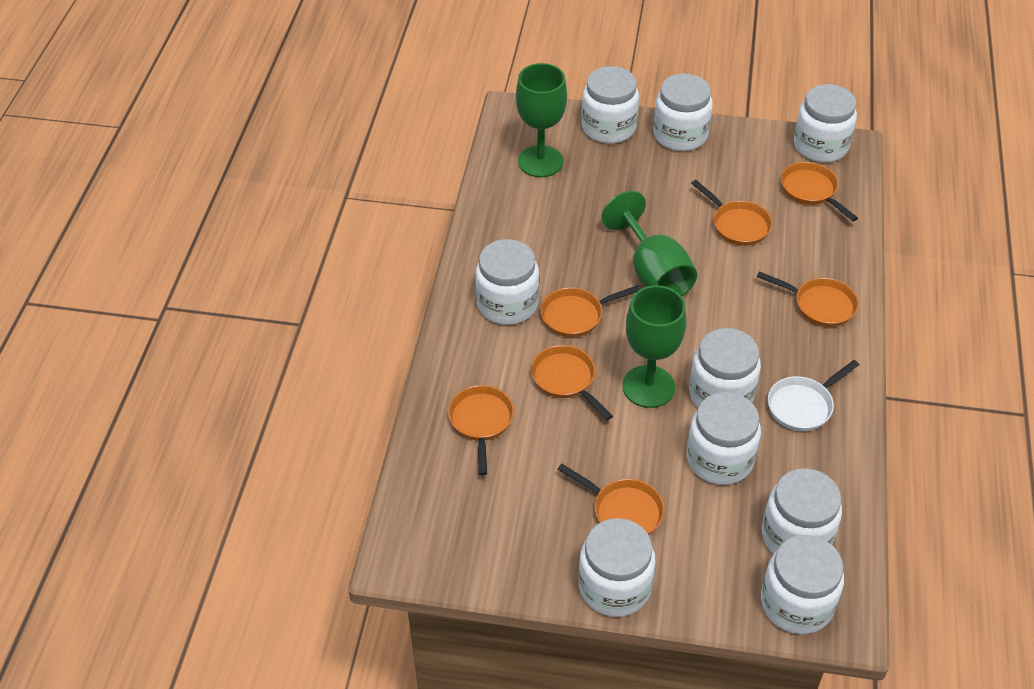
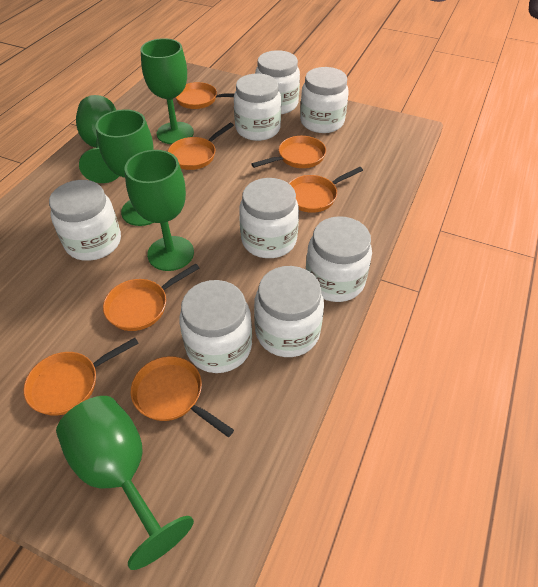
green goblet: [516,63,567,177] [602,191,697,296] [622,285,686,408] = 3 -> [56,396,194,570] [76,95,119,183] [95,109,154,226] [124,150,194,271] [140,38,194,144] = 5
white jar: [476,239,539,325] [579,518,655,617] [582,66,639,144] [653,73,713,151] [687,392,761,485] [689,328,761,407] [761,535,844,634] [762,468,842,554] [794,84,857,162] = 9 -> [49,180,121,261] [179,280,252,373] [234,73,281,141] [239,178,299,258] [254,266,324,357] [255,50,300,114] [300,67,349,133] [306,216,372,302] = 8
white pan: [768,360,859,431] = 1 -> none = 0

